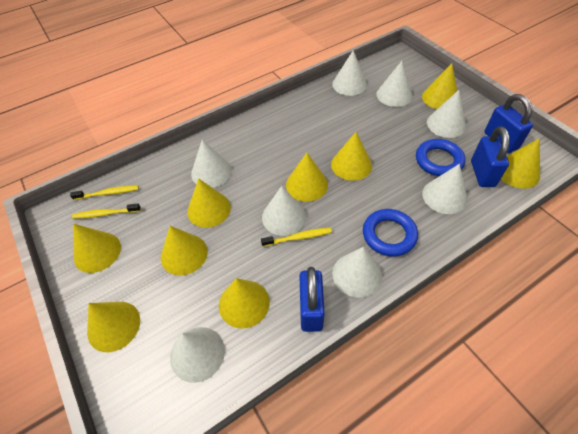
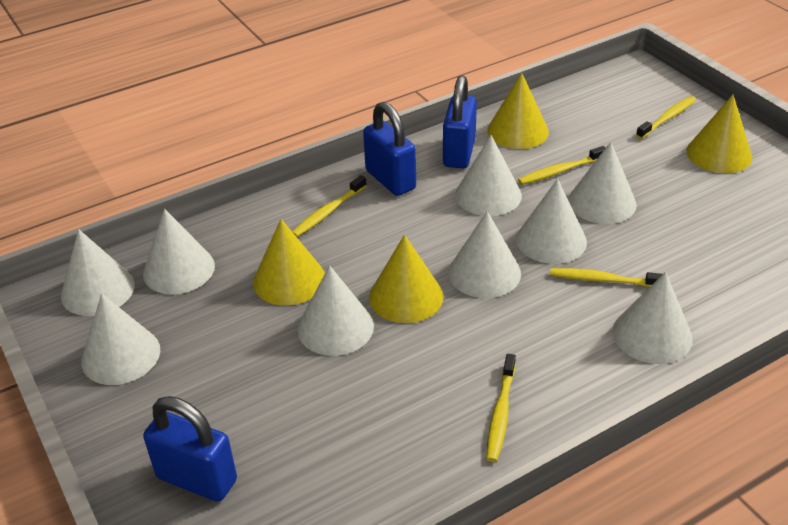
blue ring: [363,209,418,256] [416,139,465,176] = 2 -> none = 0
white cone: [170,327,225,383] [191,140,232,188] [262,186,306,236] [332,50,367,96] [332,247,382,298] [377,61,413,107] [422,164,467,214] [427,90,466,138] = 8 -> [61,229,135,316] [81,294,160,385] [143,209,215,294] [297,265,374,356] [448,211,521,298] [455,135,522,216] [516,179,587,264] [568,142,637,224] [613,272,693,364] = 9
yellow cone: [73,224,121,273] [87,302,140,352] [161,226,208,275] [187,178,231,228] [219,278,270,329] [286,153,328,202] [331,132,372,181] [422,64,457,109] [501,138,540,189] = 9 -> [253,219,325,305] [369,235,443,323] [487,73,549,149] [686,95,752,173] = 4
yellow toothbrush: [70,185,139,200] [72,204,141,219] [261,228,332,247] = 3 -> [292,175,367,237] [486,354,516,462] [518,146,606,185] [550,268,663,287] [636,96,696,139] = 5

